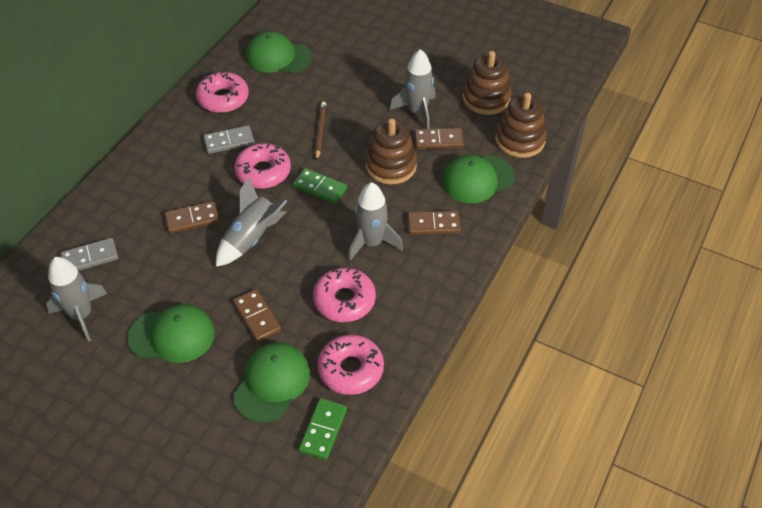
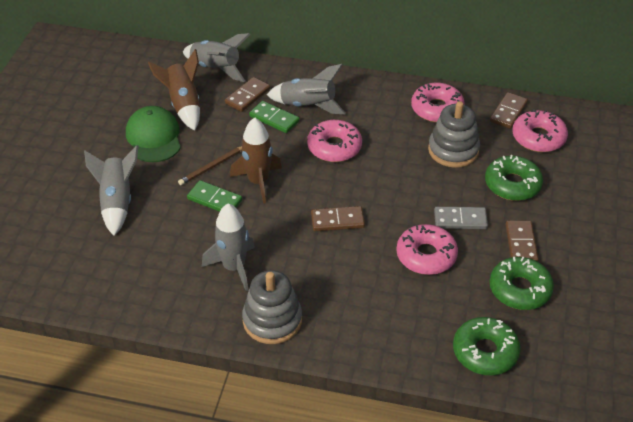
brown rocket: none = 0 -> [148,49,200,130] [230,117,282,204] = 2
brown stacking toy: [365,118,417,184] [462,51,512,115] [495,93,547,158] = 3 -> none = 0
green cap: [128,304,215,363] [233,342,310,423] [246,31,312,73] [442,155,515,203] = 4 -> [126,106,181,162] = 1
green donut: none = 0 -> [453,317,521,375] [485,155,543,201] [489,256,554,310] = 3
grey domino: [61,238,118,271] [203,125,255,154] = 2 -> [434,207,488,229] = 1
grey stacking toy: none = 0 -> [242,270,302,344] [428,101,480,168] = 2

